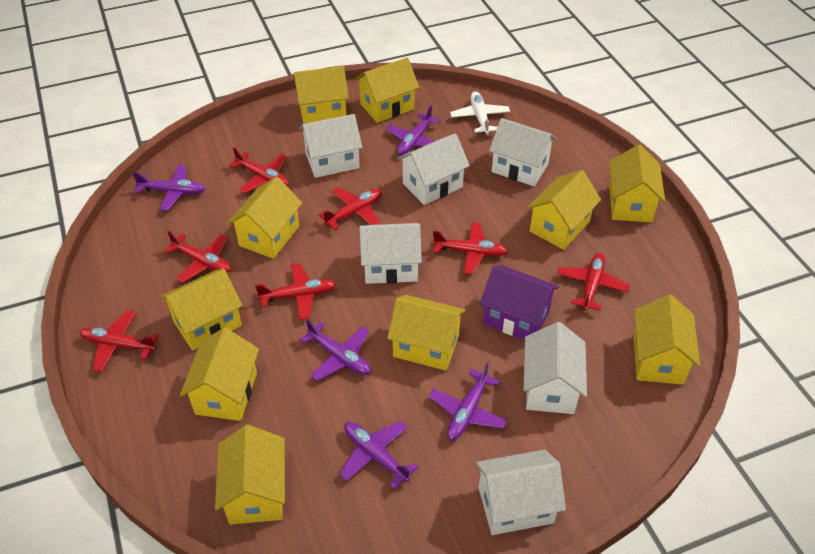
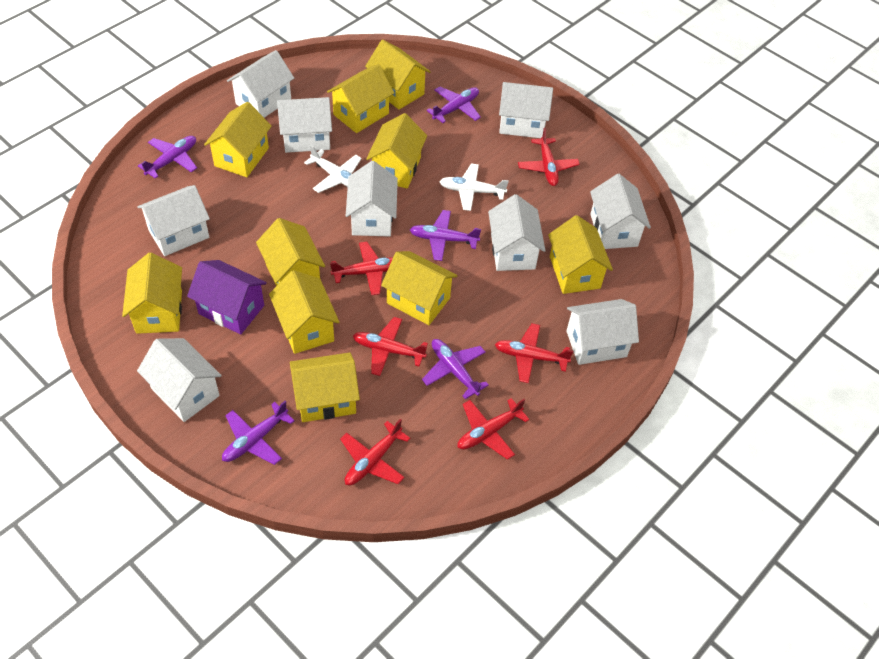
red plane: [79,310,159,372] [164,231,231,283] [229,147,289,193] [255,263,336,320] [319,187,382,230] [432,222,508,275] [557,253,630,311] = 7 -> [330,242,393,296] [340,419,410,486] [353,317,428,376] [457,398,530,460] [495,323,573,383] [518,128,580,186] = 6
white house: [299,114,362,178] [359,223,422,284] [397,133,470,205] [476,450,566,535] [489,118,557,186] [524,322,587,414] = 6 -> [137,185,210,256] [137,338,222,422] [227,50,294,118] [277,97,332,153] [346,161,398,236] [488,194,545,271] [499,82,553,138] [566,299,639,365] [590,174,651,249] = 9
white plane: [450,91,510,134] = 1 -> [304,145,362,193] [439,163,509,211] = 2

